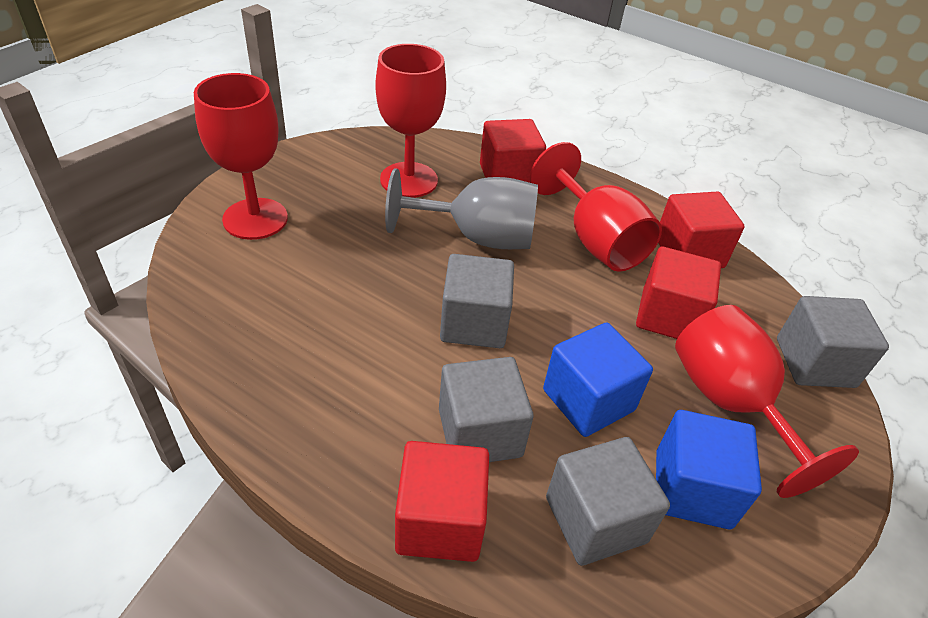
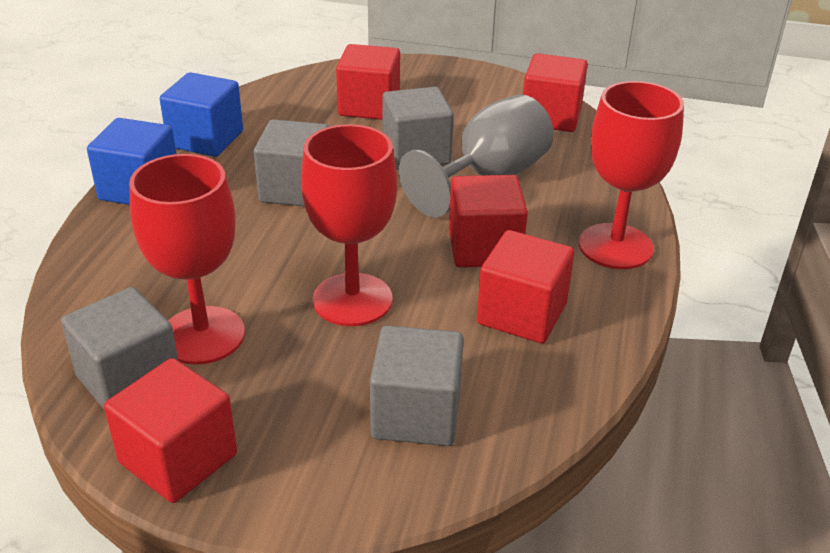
red cube: [395,441,489,562] [480,119,546,183] [636,247,721,339] [658,191,745,268] = 4 -> [104,358,237,503] [336,44,400,120] [449,175,528,267] [477,230,574,343] [523,53,588,132] = 5
red goblet: [194,73,288,240] [376,44,446,198] [530,142,662,272] [675,305,859,498] = 4 -> [129,154,245,365] [301,124,397,326] [579,81,684,269] = 3

